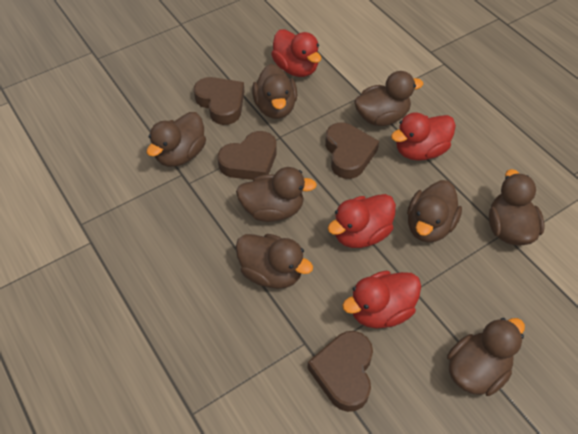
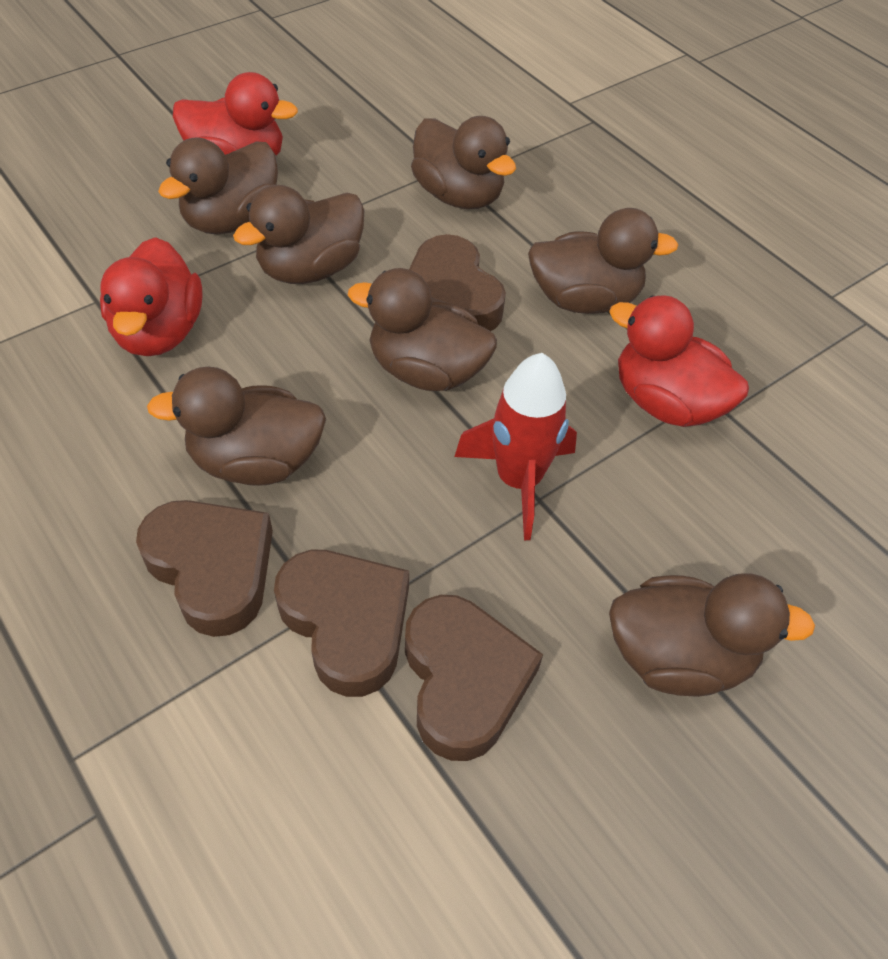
brown duck: [147,112,206,167] [236,167,317,222] [236,234,313,289] [252,64,297,119] [354,71,423,126] [407,180,462,243] [447,318,525,396] [489,169,544,246] = 8 -> [147,367,326,486] [158,138,278,234] [233,185,364,284] [348,268,497,391] [411,116,516,209] [528,208,678,314] [609,573,815,697] = 7
red duck: [271,29,321,77] [327,194,396,248] [342,270,421,328] [391,113,456,161] = 4 -> [100,237,203,356] [173,72,298,156] [609,295,749,427] = 3
red rocket: none = 0 -> [454,353,577,540] = 1

